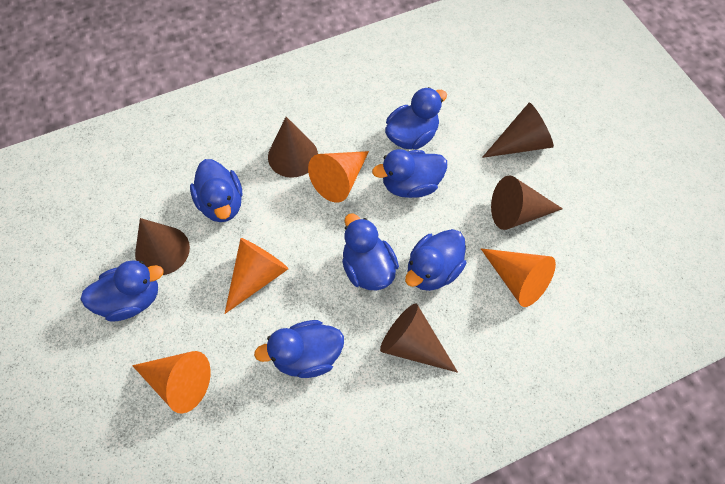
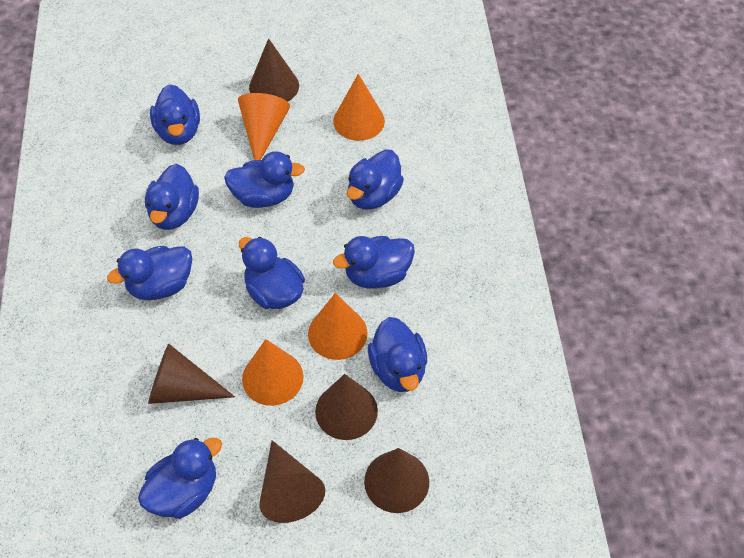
blue duck: [80,260,164,322] [190,159,242,222] [254,320,344,378] [342,213,399,290] [372,149,447,198] [385,87,447,150] [405,229,467,291] = 7 -> [107,246,192,300] [138,438,222,519] [145,164,199,230] [150,84,200,145] [224,151,305,208] [239,237,305,309] [333,236,415,288] [347,149,404,210] [368,317,427,392] = 9

